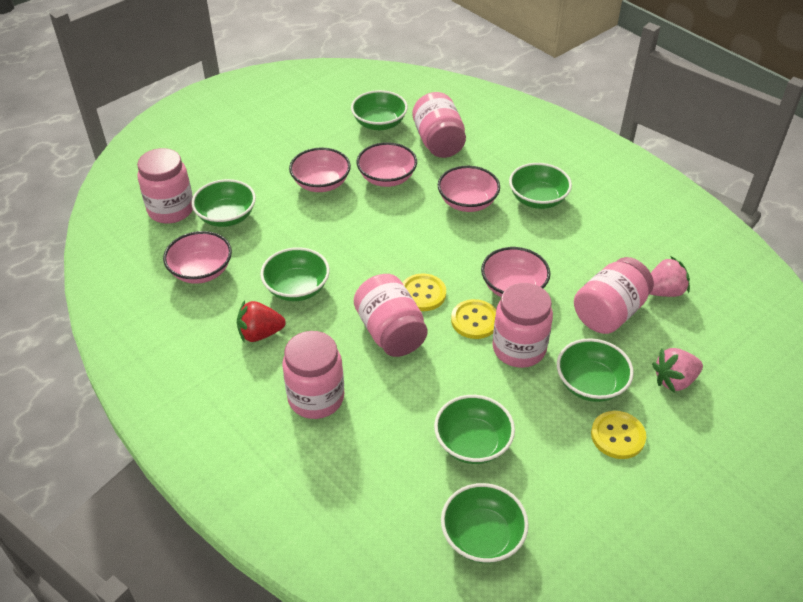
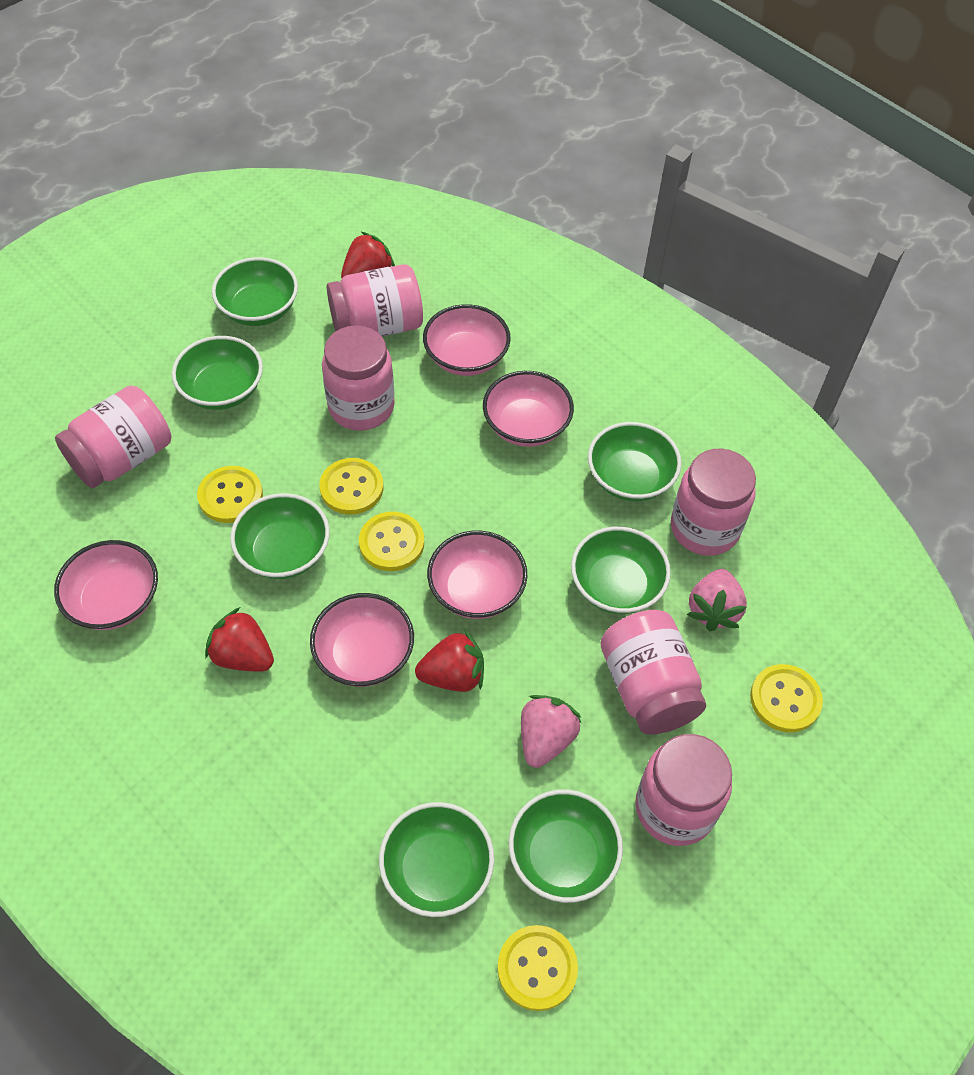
red strawberry: [237,300,286,342] = 1 -> [205,607,274,672] [341,231,395,278] [415,629,484,692] = 3
yellow button: [402,273,446,311] [451,299,496,339] [591,411,646,459] = 3 -> [197,466,263,523] [319,458,384,515] [359,512,424,571] [497,925,578,1011] [750,664,823,732] = 5

